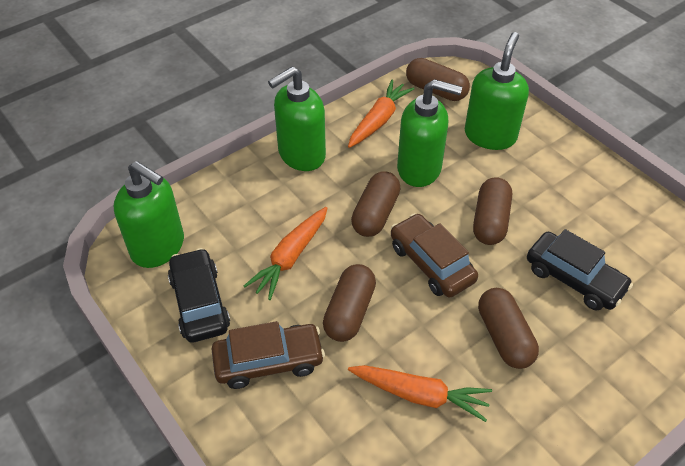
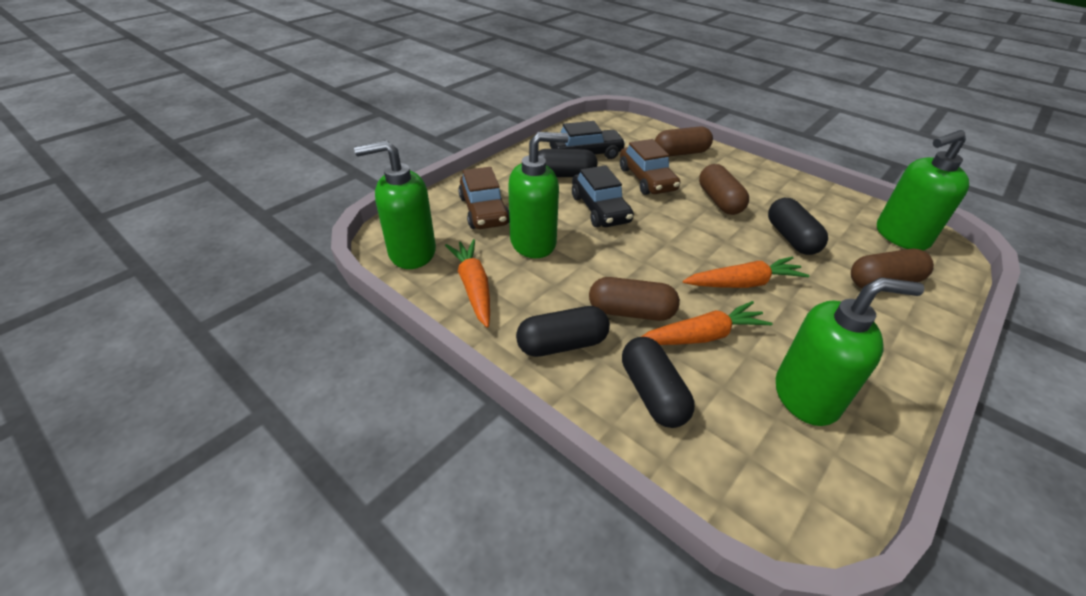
black capsule: none = 0 -> [516,306,610,357] [538,149,598,177] [622,337,695,428] [768,198,828,255] = 4
brown capsule: [323,264,376,342] [351,171,401,237] [406,58,470,101] [473,177,512,245] [478,288,539,369] = 5 -> [589,277,680,321] [655,126,713,156] [699,164,749,215] [851,249,934,288] = 4

